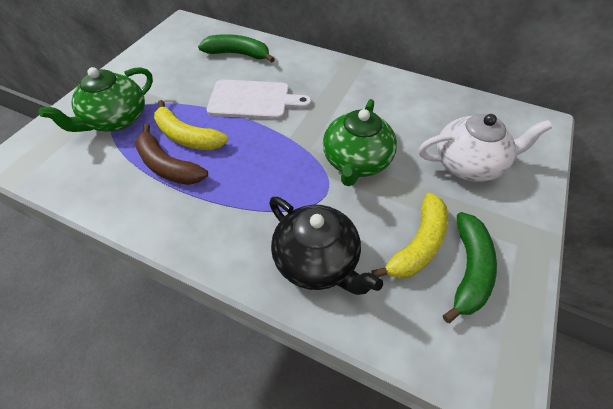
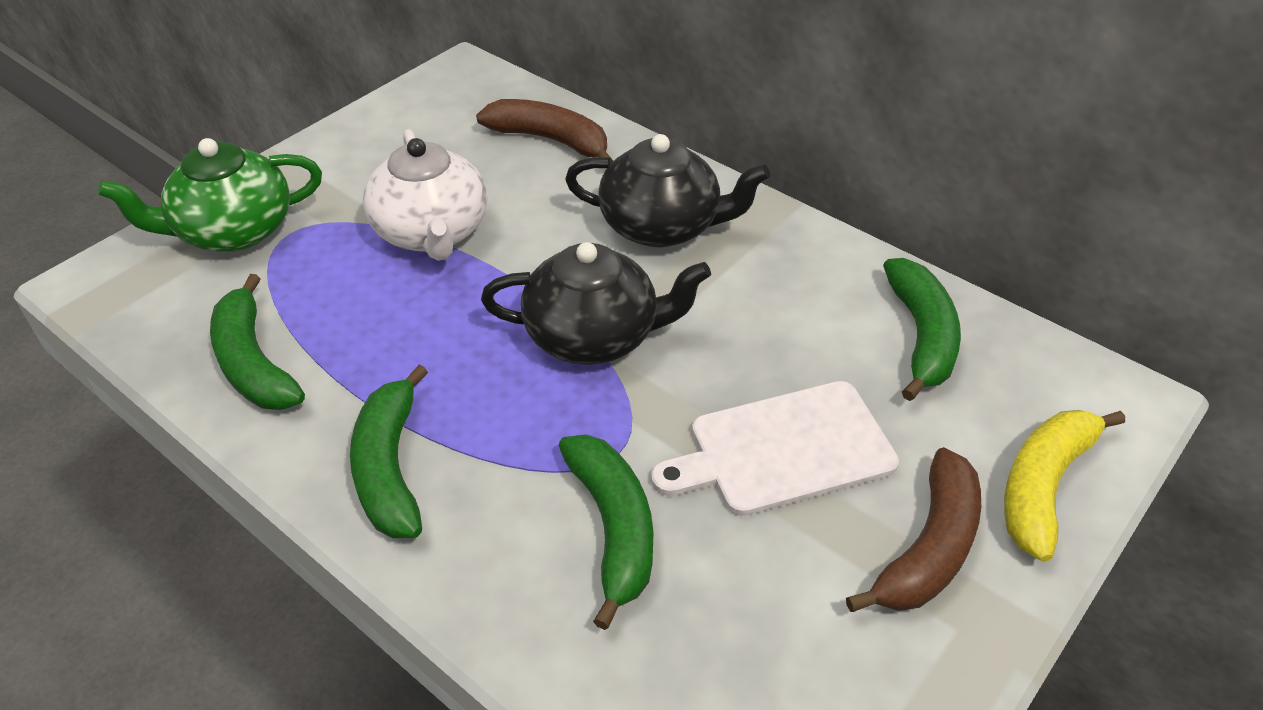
black teapot: [269,197,383,295] = 1 -> [481,242,711,365] [565,134,770,247] = 2
brown banana: [135,124,208,185] = 1 -> [476,99,613,164] [846,447,981,612] = 2
green banana: [198,34,275,63] [443,212,497,323] = 2 -> [210,274,305,410] [350,365,428,538] [559,434,654,630] [883,258,961,401] = 4
green teapot: [39,67,153,132] [323,99,397,186] = 2 -> [98,138,322,252] = 1
yellow banana: [154,100,228,150] [371,193,448,279] = 2 -> [1004,410,1125,562] = 1

